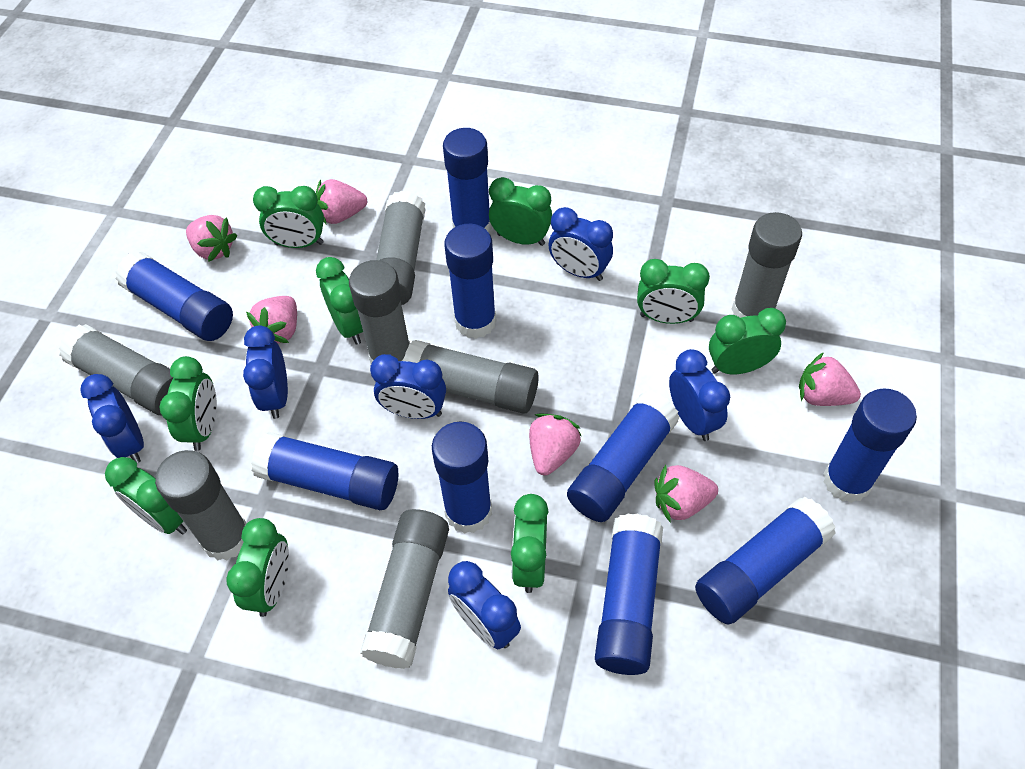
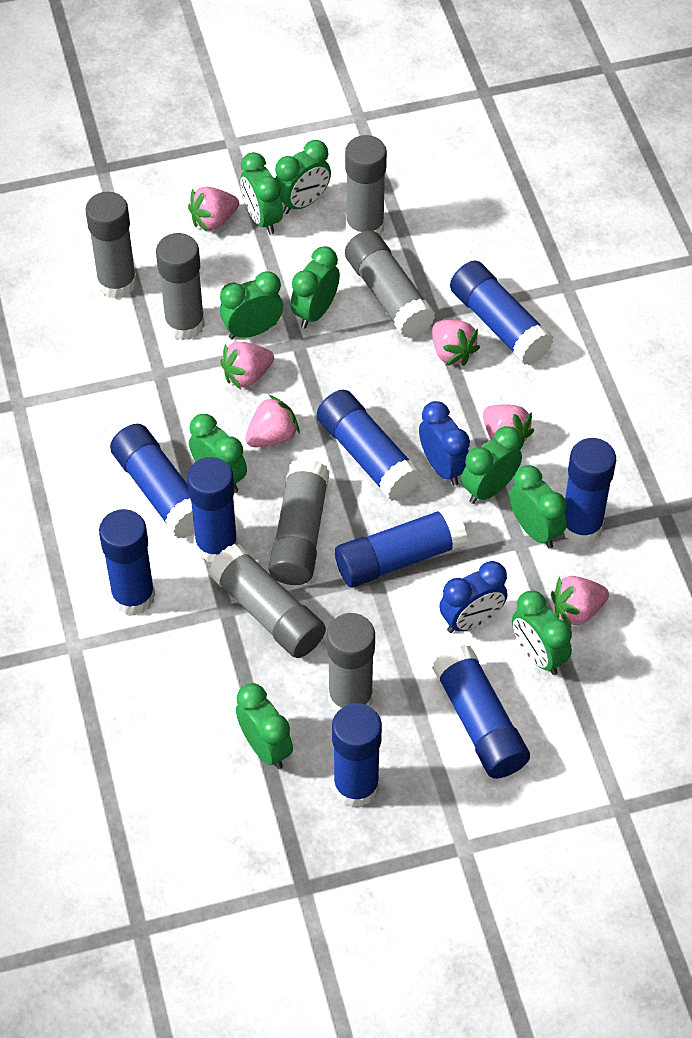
blue clock: [80,374,144,463] [243,325,288,419] [370,354,446,419] [448,561,521,649] [548,207,613,281] [669,349,730,441] = 6 -> [419,401,470,486] [439,561,507,633] = 2

